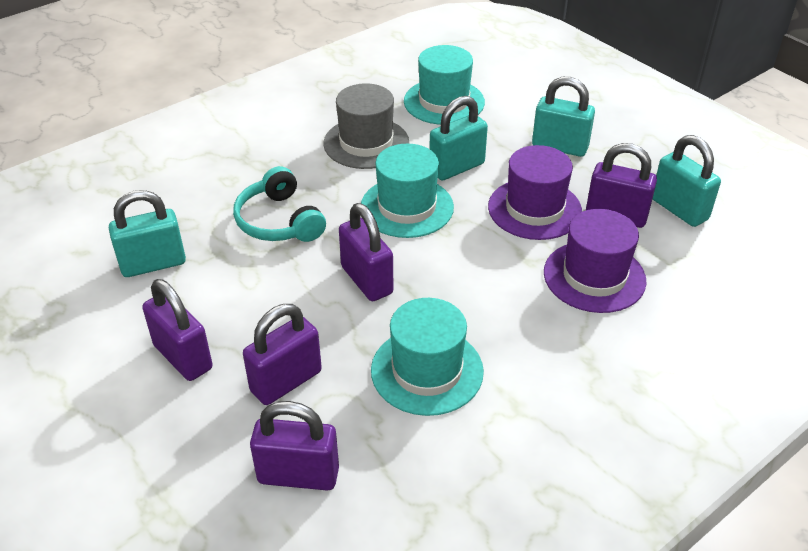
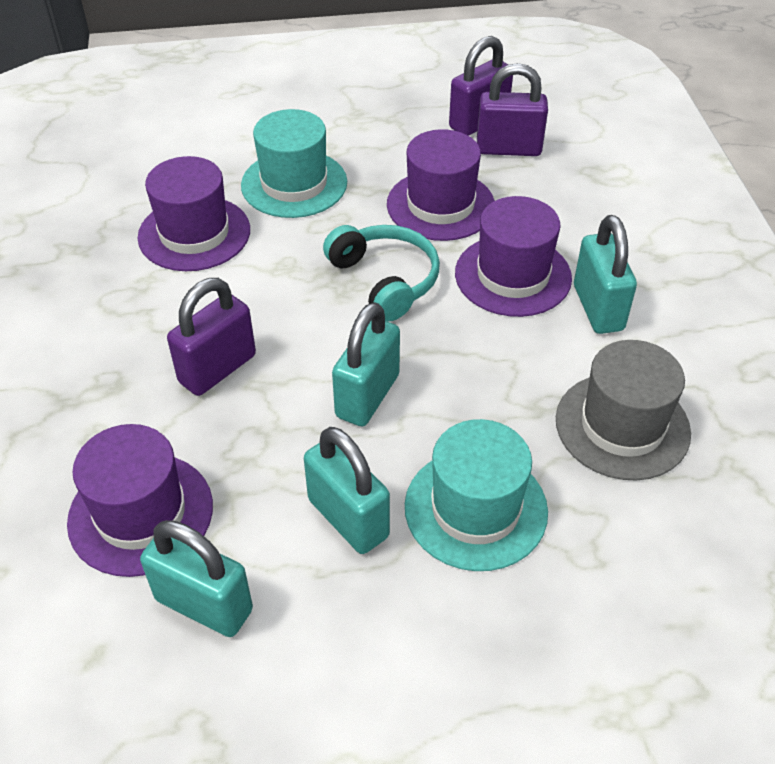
purple hat: [488,145,582,240] [544,209,646,313] = 2 -> [67,424,213,577] [137,156,250,271] [387,129,495,241] [455,196,572,317] = 4
purple padlock: [142,279,213,381] [243,304,322,405] [250,401,339,491] [339,203,393,301] [586,143,657,228] = 5 -> [167,278,256,396] [449,36,513,136] [477,63,548,156] = 3
turquoise hat: [361,144,454,238] [371,298,484,416] [404,45,485,125] = 3 -> [241,109,347,218] [405,419,548,571] = 2

